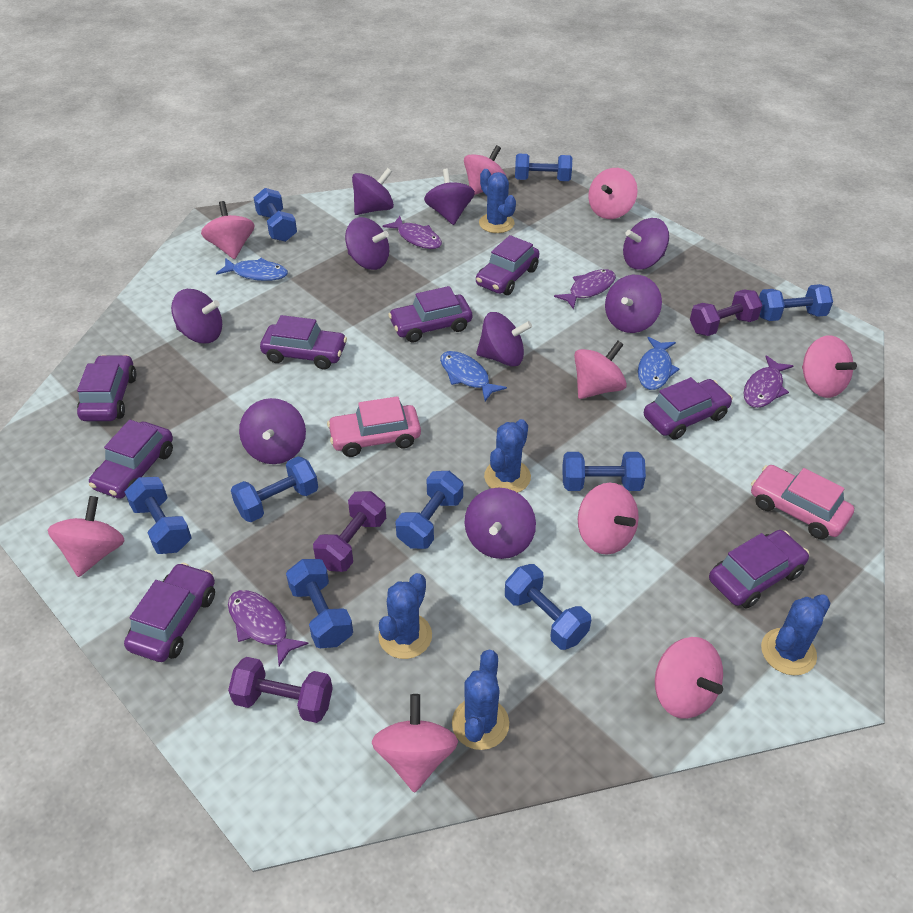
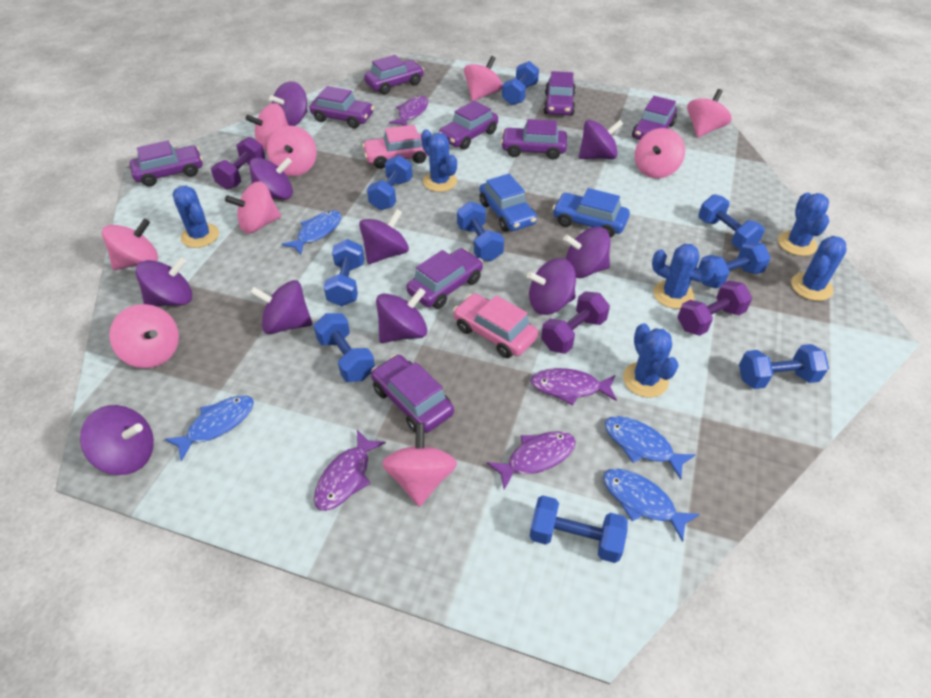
blue cactus: [378,573,432,659] [452,650,509,750] [479,169,516,233] [484,419,531,493] [761,594,831,675] = 5 -> [173,186,219,248] [421,129,457,192] [623,323,679,398] [652,244,718,309] [778,193,829,256] [791,236,847,301] = 6
blue car: none = 0 -> [480,174,537,232] [552,188,630,238] = 2
blue fish: [216,258,288,281] [440,351,507,401] [638,337,679,390] = 3 -> [165,395,254,461] [282,210,342,255] [603,469,699,542] [604,416,696,480] = 4
purple car: [77,355,136,421] [89,420,173,499] [124,563,215,662] [260,315,347,369] [388,286,472,342] [476,235,539,295] [644,377,733,440] [709,530,809,608] = 8 -> [130,140,203,187] [310,86,374,128] [364,55,424,94] [371,355,454,433] [406,248,483,309] [439,100,498,150] [501,119,567,160] [543,71,576,116] [632,96,677,139] = 9
purple spinning top: [171,289,222,343] [239,398,306,464] [345,217,389,270] [352,168,394,215] [424,168,475,225] [464,487,536,559] [476,312,532,367] [605,275,662,333] [623,218,669,270] = 9 -> [80,405,154,475] [136,257,192,306] [249,158,293,200] [250,280,313,334] [269,81,307,126] [359,209,409,264] [376,288,427,343] [527,258,576,315] [563,227,611,278] [579,120,623,159] = 10

